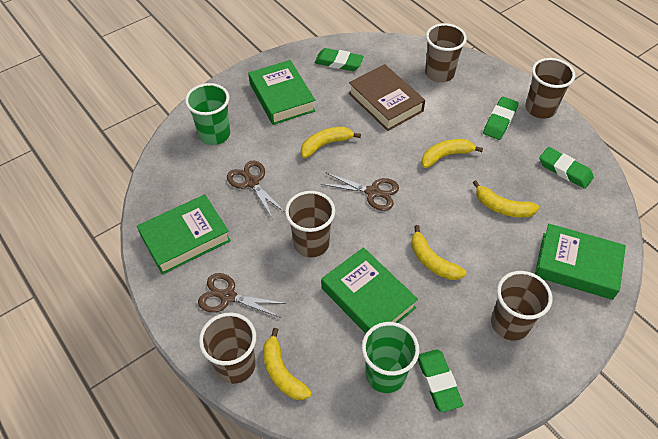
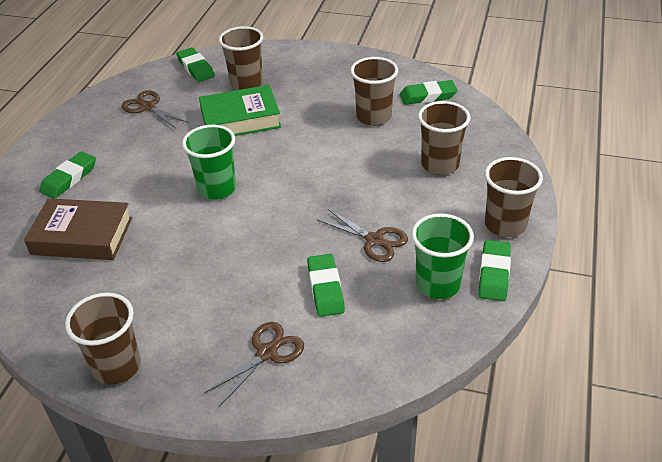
green book: [137,194,231,275] [248,60,316,125] [321,247,418,334] [535,224,626,300] = 4 -> [199,85,281,136] = 1
green eraser: [315,48,364,71] [417,349,464,412] [483,97,519,140] [539,147,594,189] = 4 -> [39,152,96,199] [176,47,215,82] [307,254,345,317] [400,80,458,105] [478,240,511,301] = 5
yellow banana: [263,328,312,400] [301,127,361,158] [411,225,466,280] [421,139,483,168] [472,180,539,218] = 5 -> none = 0

